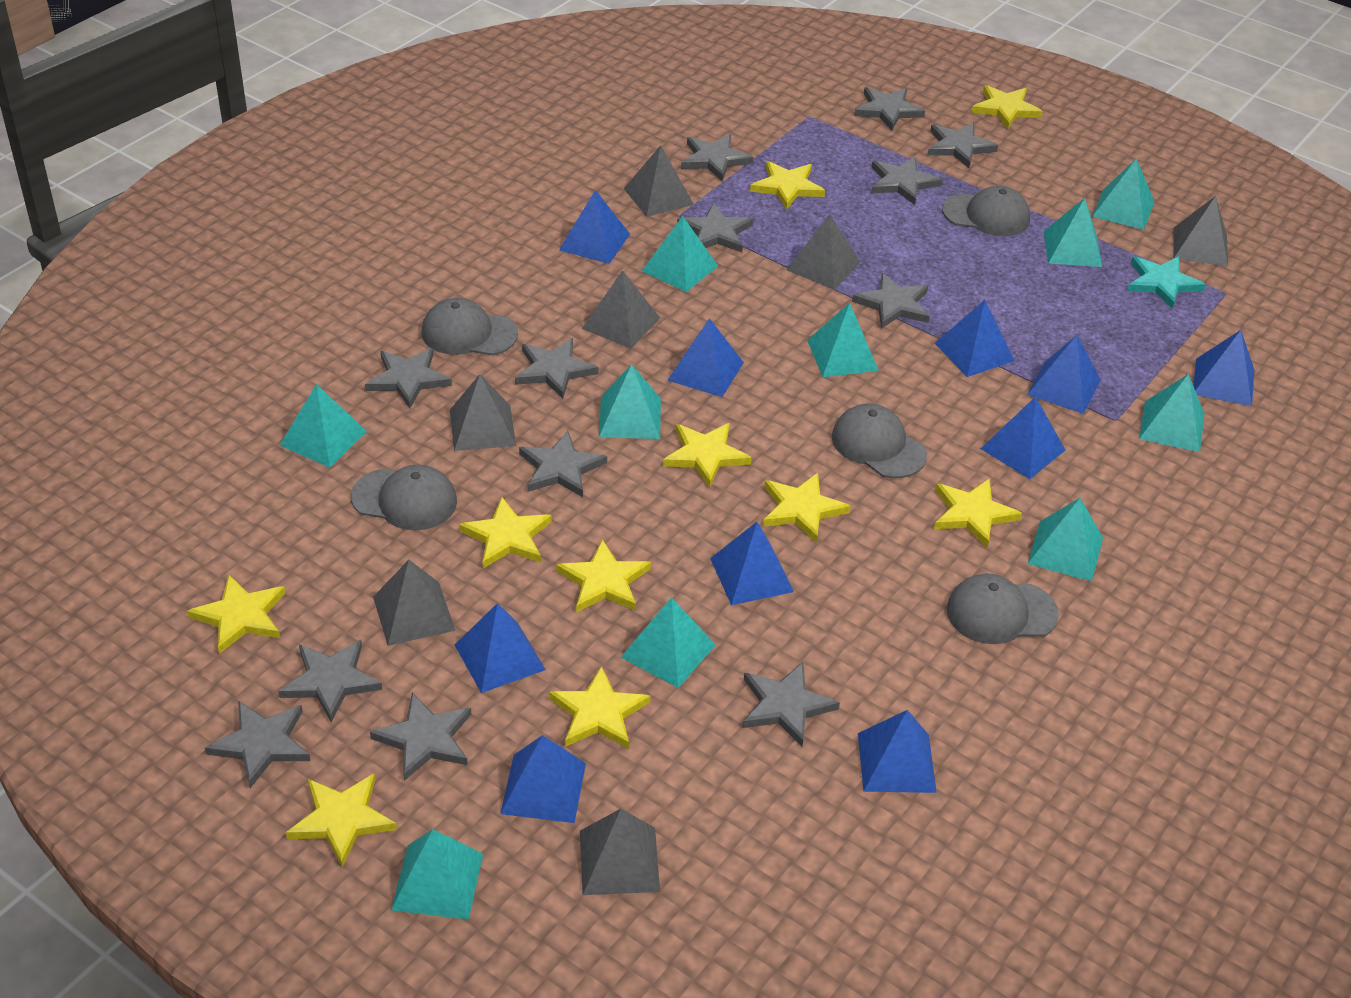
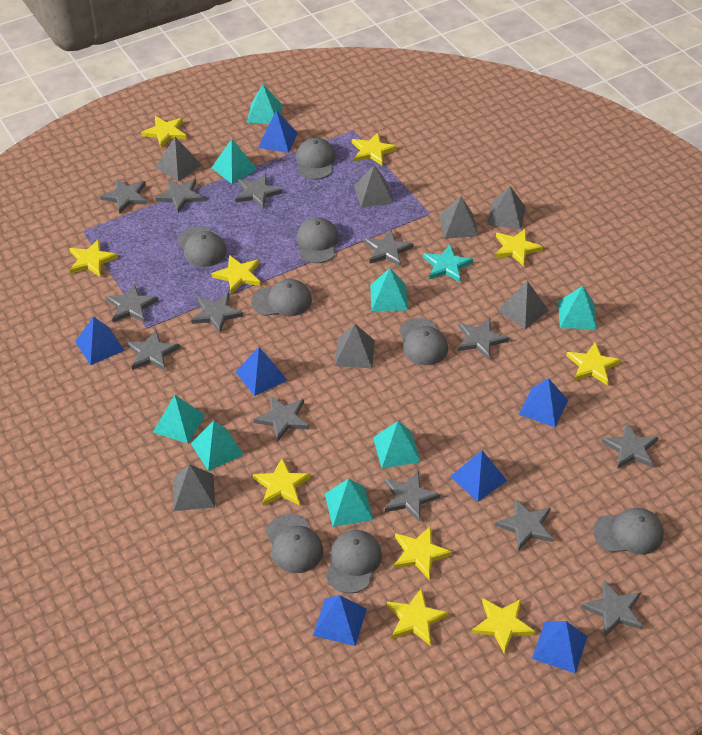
blue pyramid: [455,603,546,693] [500,735,586,823] [559,190,630,264] [667,318,744,397] [710,522,794,605] [858,710,937,793] [935,300,1015,377] [980,396,1065,479] [1027,335,1101,414] [1193,330,1254,406] = 10 -> [75,317,125,365] [236,347,287,396] [258,111,297,153] [313,595,367,646] [450,450,507,502] [519,378,568,427] [532,621,588,674] = 7
grey cap: [351,464,457,530] [421,298,518,356] [832,403,927,478] [942,186,1030,236] [947,574,1059,644] = 5 -> [177,226,227,267] [251,279,312,316] [266,514,323,573] [296,138,336,180] [297,217,339,263] [326,530,382,594] [399,318,448,365] [593,508,664,555] = 8
turquoise pyramid: [280,384,367,468] [391,829,483,920] [599,364,661,439] [621,597,716,688] [642,216,718,292] [807,303,879,377] [1027,498,1103,582] [1043,198,1102,267] [1092,158,1154,230] [1139,374,1205,452] = 10 -> [153,395,205,444] [191,421,244,471] [211,139,257,184] [247,84,282,124] [325,478,373,527] [370,268,408,311] [373,421,421,469] [558,286,597,329] = 8

